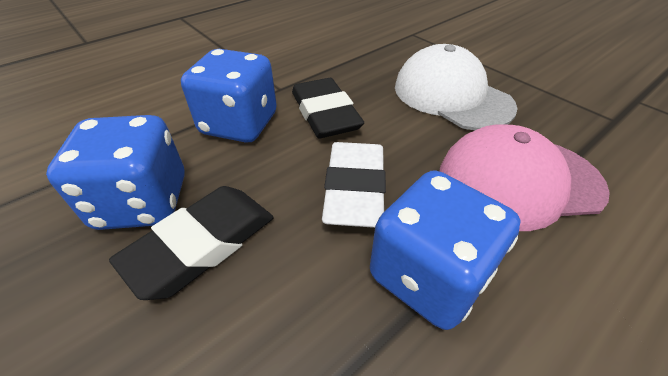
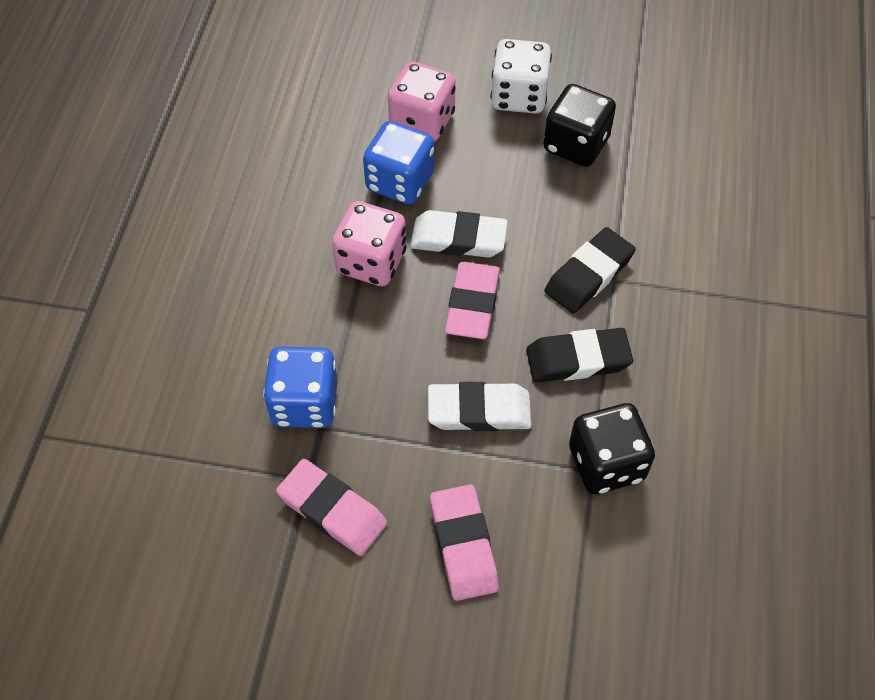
black dice: none = 0 -> [544,84,616,167] [569,403,655,494] = 2
blue dice: [46,115,185,230] [181,49,277,142] [370,170,521,330] = 3 -> [263,346,337,428] [363,121,434,204] = 2
pink cap: [440,125,610,231] = 1 -> none = 0
pink dice: none = 0 -> [332,201,406,286] [388,61,456,142] = 2
pink eraser: none = 0 -> [276,459,387,556] [430,485,499,601] [445,262,500,339] = 3
white cap: [395,44,517,130] = 1 -> none = 0
white dice: none = 0 -> [491,39,552,114] = 1
white eraser: [322,142,386,228] = 1 -> [410,210,508,258] [428,382,531,431] = 2

